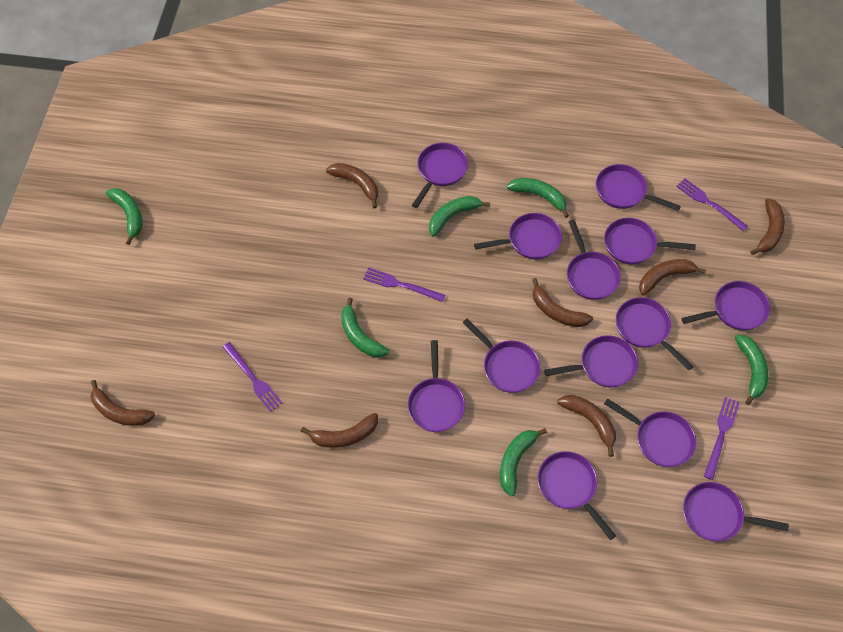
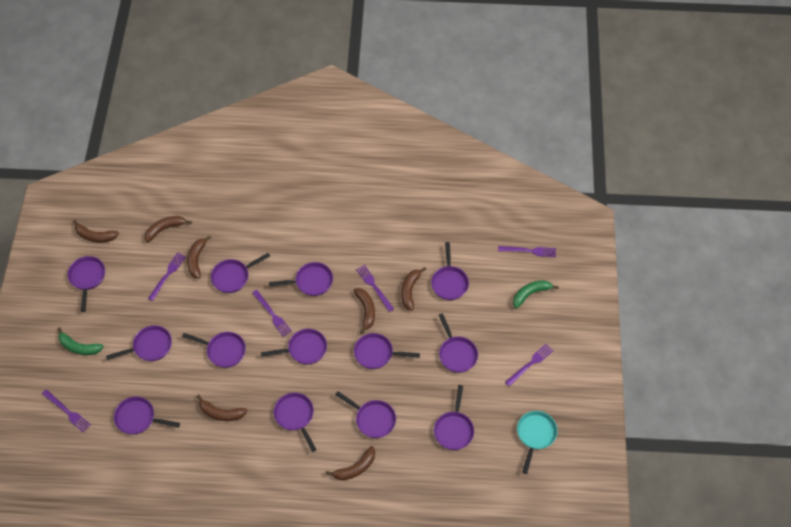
green banana: [106,188,142,245] [341,298,389,357] [429,196,490,236] [500,428,547,497] [507,178,569,218] [735,335,768,405] = 6 -> [58,327,104,355] [513,280,559,309] = 2
purple fork: [223,342,282,412] [363,267,445,302] [676,178,748,231] [704,397,740,480] = 4 -> [42,389,91,432] [148,252,186,301] [252,290,292,337] [356,265,394,312] [498,246,556,257] [505,344,554,386] = 6
turquoise pan: none = 0 -> [517,411,558,474] = 1

